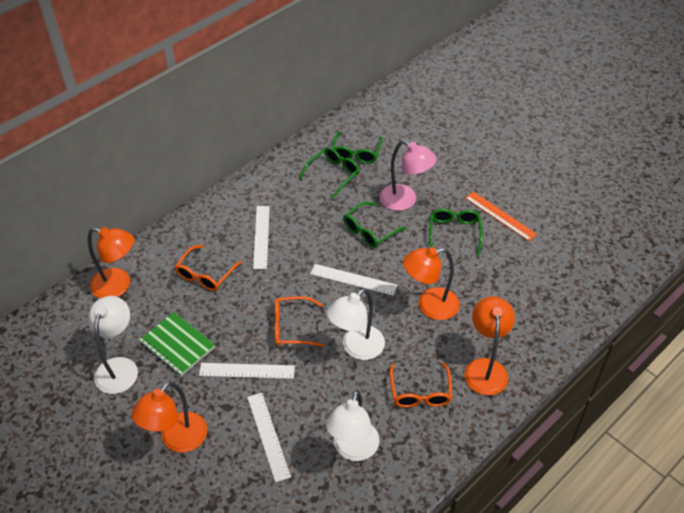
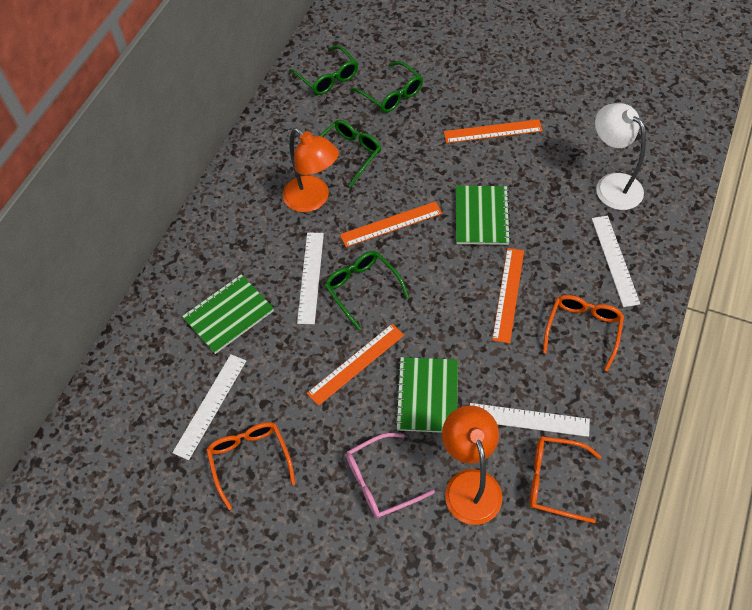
green notebook: [140,312,215,376] = 1 -> [182,274,274,354] [395,357,458,433] [456,186,511,245] = 3
orange lamp: [88,227,134,299] [131,382,207,453] [403,247,459,320] [464,296,515,395] = 4 -> [283,128,339,212] [442,405,503,525] = 2
orange ruler: [465,191,537,241] = 1 -> [307,324,404,406] [340,201,442,247] [444,119,543,143] [492,248,524,343] = 4
pink glasses: none = 0 -> [346,433,435,518] = 1
pink lamp: [380,140,436,211] = 1 -> none = 0
white lamp: [88,296,138,394] [326,390,379,461] [327,289,385,360] = 3 -> [595,103,646,210] = 1

